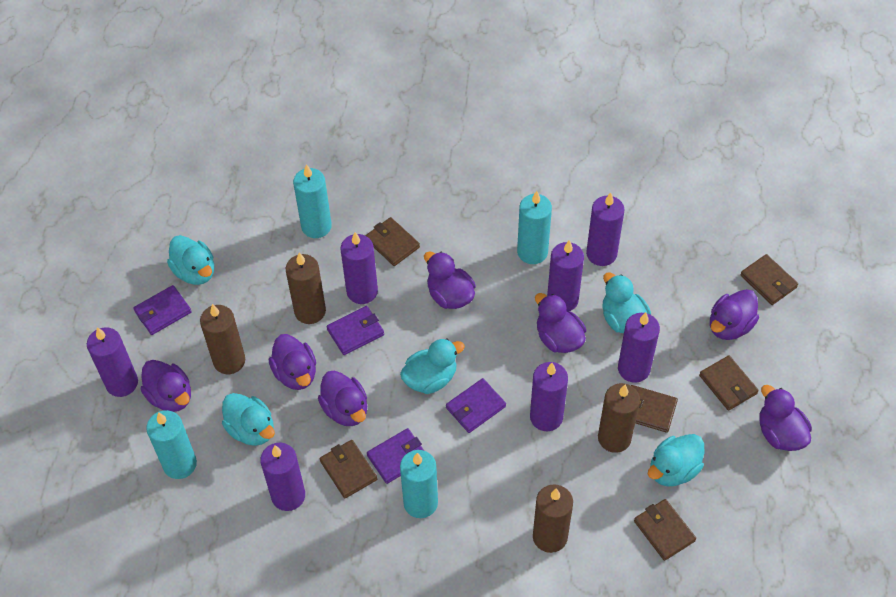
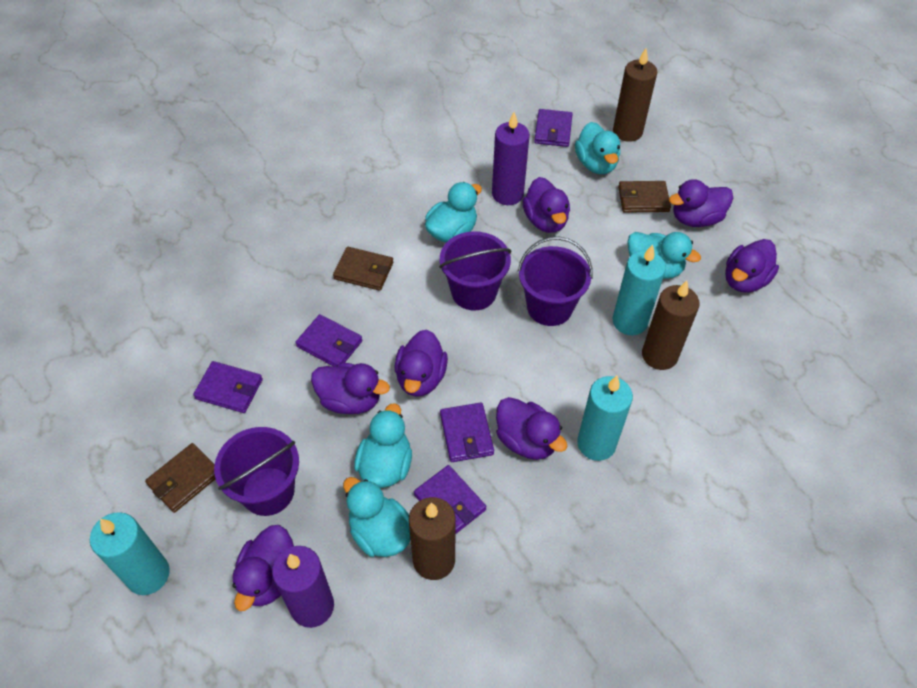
brown candle: [200,304,245,374] [286,252,326,324] [533,484,573,553] [598,383,640,453] = 4 -> [409,497,456,580] [613,48,657,142] [642,281,699,370] = 3
brown wallet: [320,440,377,498] [365,217,420,266] [631,385,678,433] [634,499,696,561] [699,355,759,411] [740,254,798,305] = 6 -> [145,443,215,513] [333,247,393,291] [618,181,671,213] = 3
purple bucket: none = 0 -> [214,427,299,516] [439,231,512,310] [518,237,593,326] = 3
purple candle: [87,327,138,397] [260,443,305,511] [341,232,378,304] [530,362,568,431] [547,240,584,312] [586,192,624,266] [618,312,660,383] = 7 -> [272,546,334,628] [492,112,530,205] = 2
purple wallet: [133,285,192,335] [326,306,384,355] [367,428,424,484] [446,378,506,433] = 4 -> [193,361,263,413] [296,314,363,366] [414,465,486,534] [440,403,494,462] [534,109,572,147] = 5
turquoise candle: [146,410,197,479] [293,164,332,238] [400,450,438,518] [517,191,552,264] = 4 -> [90,512,170,595] [577,376,633,461] [613,244,666,335] = 3

